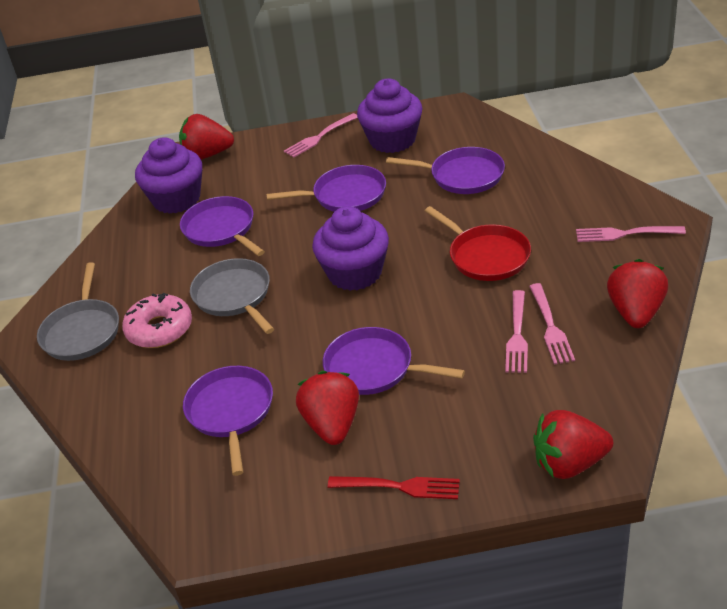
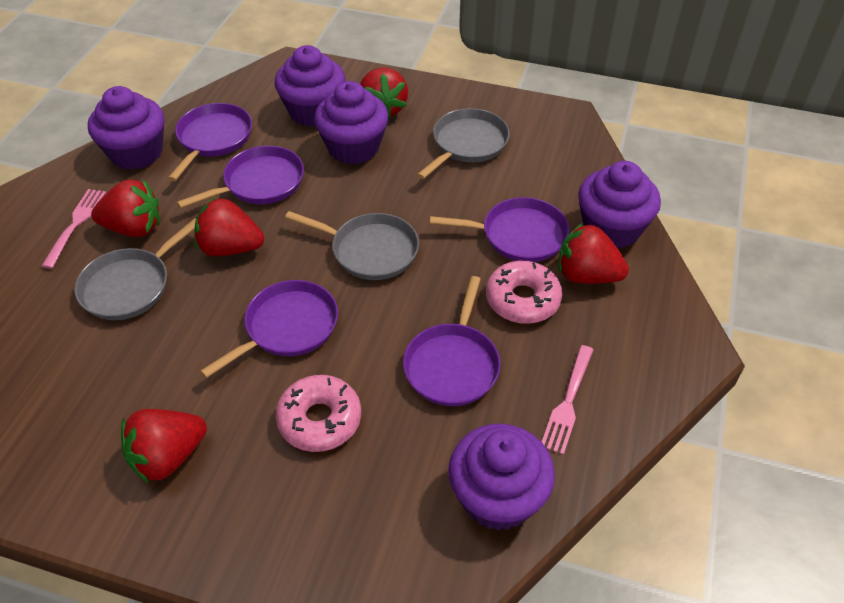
grey pan: [37,262,119,361] [190,258,274,334] = 2 -> [75,218,196,320] [285,211,419,280] [417,108,510,179] = 3
pink donut: [122,293,192,348] = 1 -> [276,375,361,452] [486,260,562,324] = 2
pink fork: [284,113,358,158] [505,290,528,373] [529,283,575,365] [576,226,686,242] = 4 -> [42,189,106,269] [542,345,594,455] = 2
purple cupcake: [135,137,202,214] [312,206,389,291] [357,78,423,153] = 3 -> [88,86,164,170] [274,45,346,126] [314,81,389,164] [449,424,555,531] [578,161,661,248] = 5
red fork: [328,476,460,499] = 1 -> none = 0
red pan: [425,206,531,281] = 1 -> none = 0
red strawberry: [179,114,234,160] [296,371,359,445] [533,410,613,479] [607,259,668,328] = 4 -> [91,180,160,237] [121,409,207,483] [194,197,264,256] [360,68,408,119] [558,223,629,284] = 5

